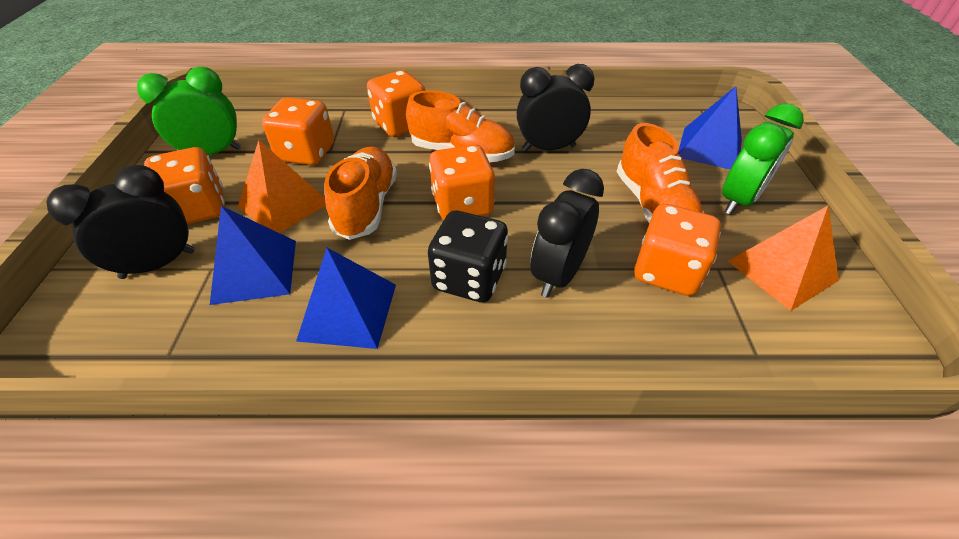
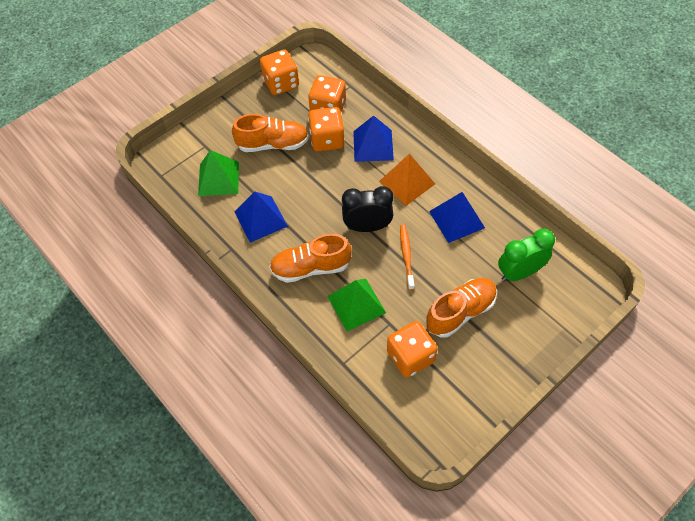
black clock: [46,165,195,279] [517,64,595,151] [530,169,604,298] = 3 -> [342,186,393,232] = 1
black dice: [428,211,508,302] = 1 -> none = 0
green clock: [137,67,241,155] [722,103,804,215] = 2 -> [498,229,555,282] = 1
green pyramid: none = 0 -> [198,150,239,196] [327,279,386,331] = 2
orange dice: [144,147,225,225] [262,97,334,165] [367,70,426,137] [429,145,495,221] [634,204,721,296] = 5 -> [260,49,299,95] [308,75,346,112] [308,107,345,152] [387,321,437,378] = 4
orange pyramid: [238,140,326,233] [728,206,839,311] = 2 -> [379,154,435,206] = 1
orange toothbrush: none = 0 -> [400,225,414,290] = 1

